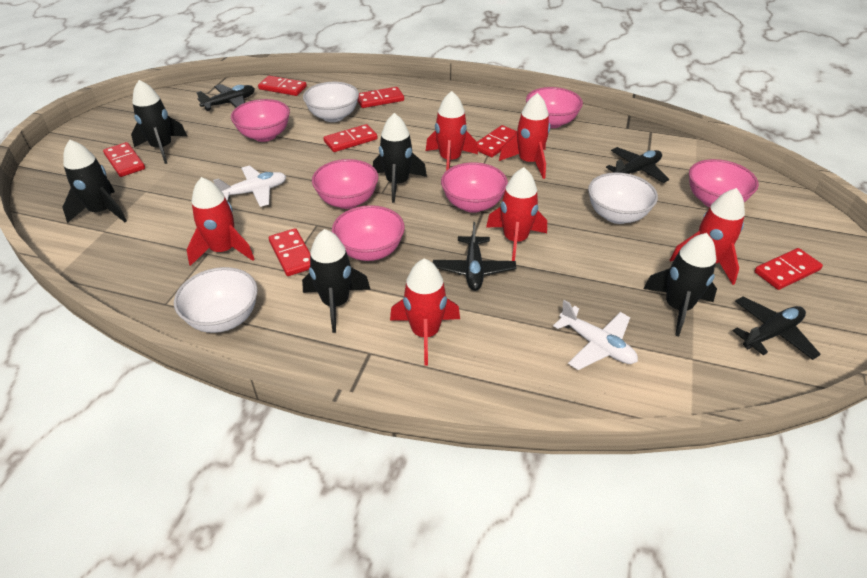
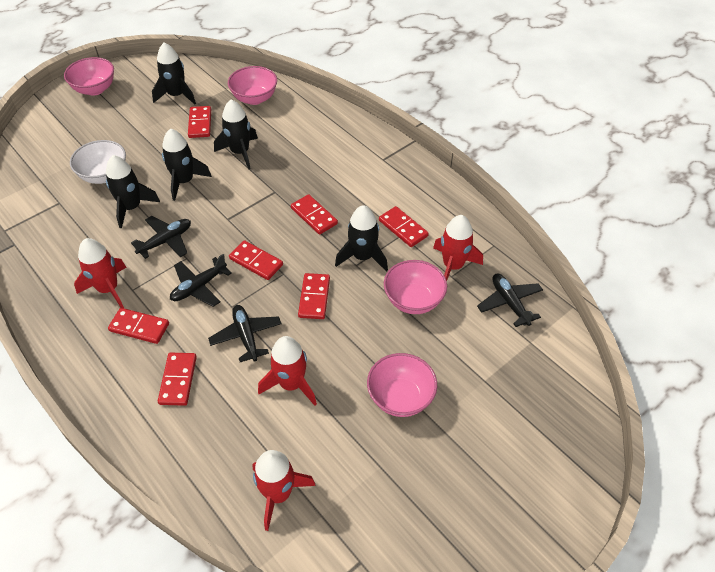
pink bowl: [231,99,290,142] [312,159,378,209] [332,205,405,261] [441,162,508,213] [526,87,583,128] [689,159,759,207] = 6 -> [64,57,114,96] [228,66,277,105] [367,353,437,417] [384,260,447,314] = 4
red rocket: [186,177,254,266] [390,258,460,366] [426,91,478,171] [486,167,547,261] [499,93,550,179] [670,188,745,285] = 6 -> [74,238,126,308] [252,450,316,531] [258,336,317,406] [433,215,483,281] = 4
white bowl: [174,267,258,333] [303,82,359,122] [588,172,658,224] = 3 -> [70,140,126,184] = 1
white plane: [213,166,286,207] [553,300,638,370] = 2 -> none = 0

